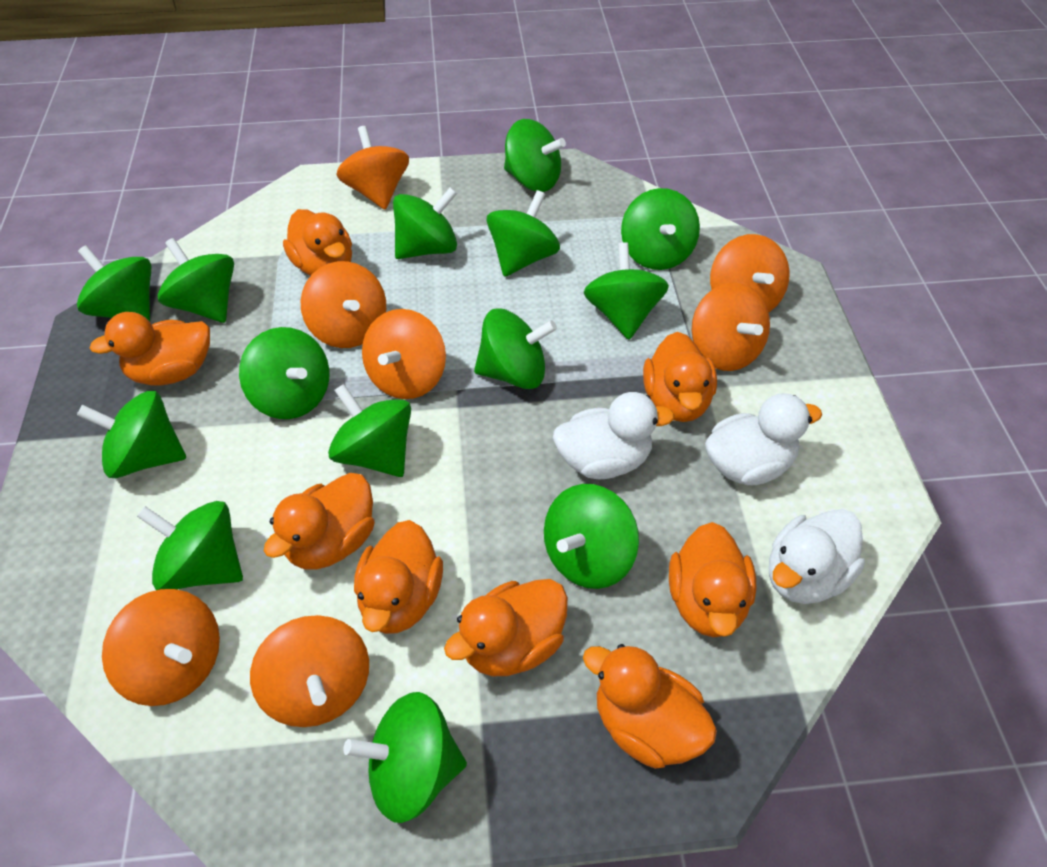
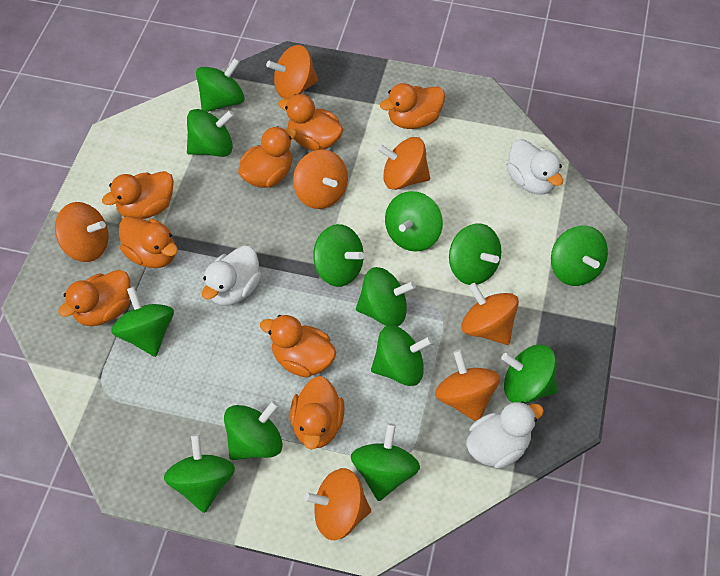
green spinning top: [77,245,151,322] [77,391,186,478] [137,501,243,590] [158,238,234,323] [239,327,329,419] [328,384,411,477] [343,692,467,823] [393,187,457,259] [474,308,557,389] [487,190,560,277] [504,119,566,192] [544,484,639,589] [584,242,669,339] [621,188,700,270] = 14 -> [111,287,174,357] [164,434,235,513] [187,109,234,157] [196,58,245,112] [224,401,283,460] [313,224,364,287] [351,423,420,501] [356,267,416,327] [371,325,433,386] [385,191,443,252] [449,223,501,285] [501,345,557,404] [551,226,608,286] = 13

